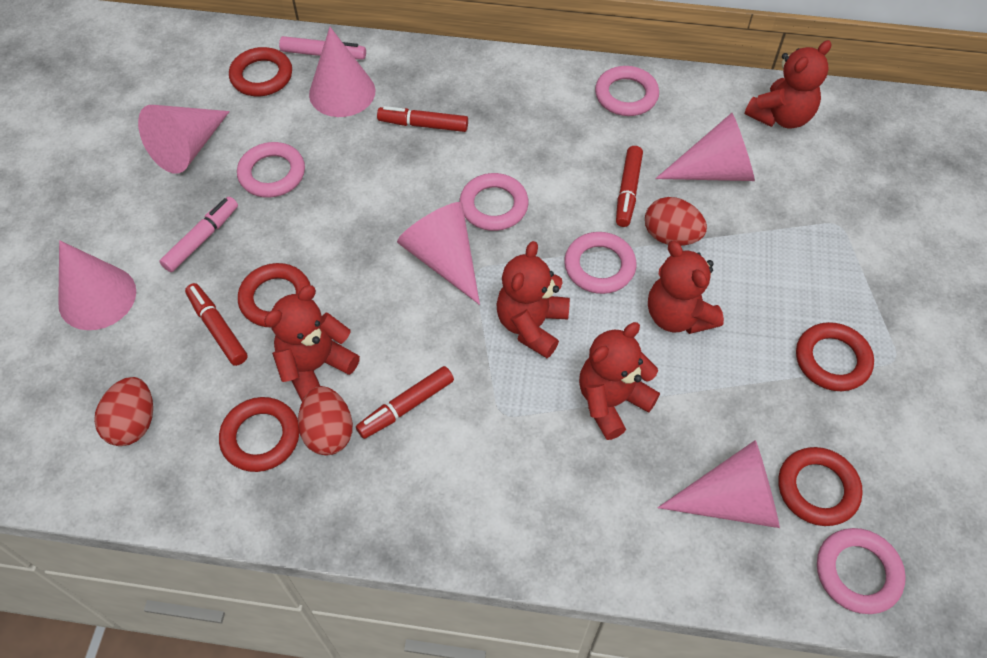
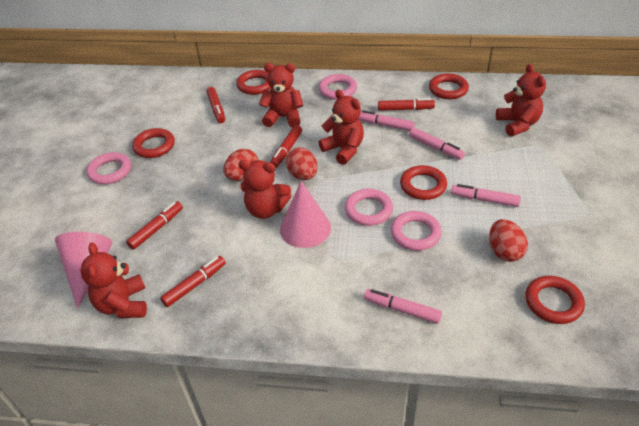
pink cone: [58,240,136,330] [138,105,230,174] [309,27,375,117] [397,202,480,305] [655,113,755,181] [658,440,780,528] = 6 -> [55,232,112,309] [280,181,331,248] = 2
pink marker: [159,197,238,272] [279,36,366,60] = 2 -> [358,110,415,131] [364,289,442,324] [409,128,465,160] [451,184,521,207] = 4
pink ring: [237,142,305,198] [459,173,529,231] [564,232,636,294] [595,66,659,116] [817,528,906,614] = 5 -> [86,152,131,184] [319,74,357,100] [345,189,393,226] [391,211,442,251] = 4
red marker: [185,283,248,366] [356,366,454,439] [377,106,468,132] [616,146,643,227] = 4 -> [126,201,183,250] [160,256,226,307] [206,87,225,123] [270,125,302,168] [378,98,435,111] = 5

